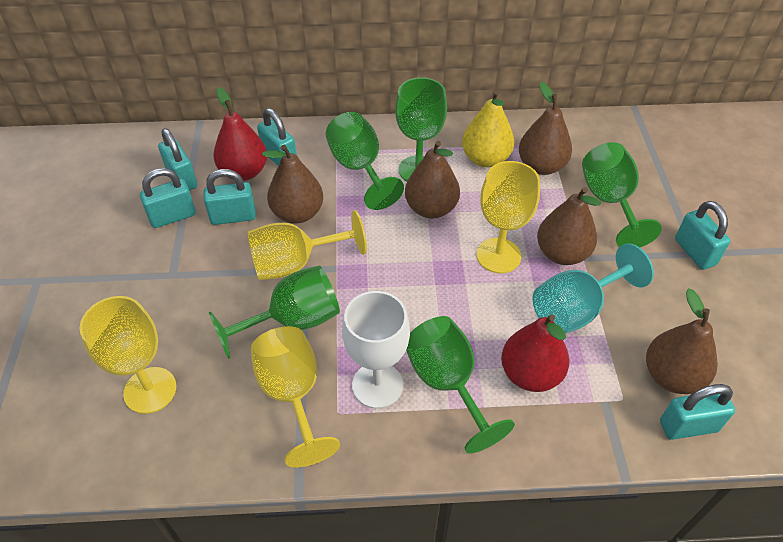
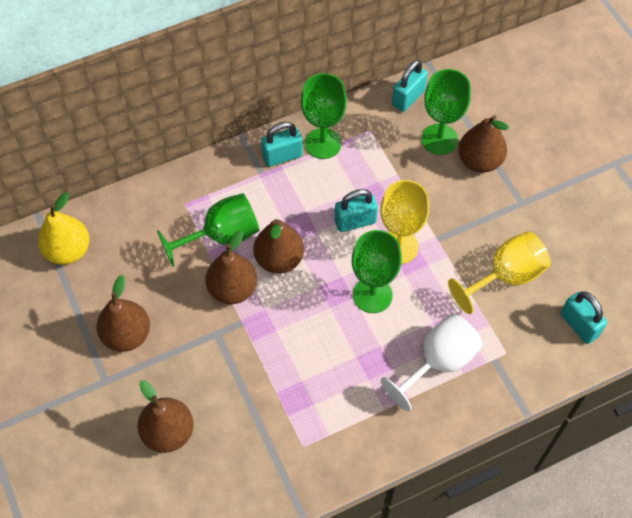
green goblet: [209,266,340,359] [326,112,404,210] [395,77,447,181] [406,316,515,453] [582,142,662,247] = 5 -> [157,193,259,267] [301,73,347,159] [352,230,402,313] [422,69,471,155] = 4
red pear: [213,87,267,181] [501,314,569,392] = 2 -> none = 0
turquoise goblet: [532,243,654,334] = 1 -> none = 0
turquoise padlock: [140,168,196,228] [158,128,197,191] [204,169,256,225] [257,108,297,166] [660,384,735,440] [675,201,730,270] = 6 -> [261,122,303,167] [335,189,378,232] [392,60,428,112] [561,291,607,344] = 4
yellow goblet: [80,296,176,414] [248,210,367,280] [251,326,340,468] [476,161,540,273] = 4 -> [380,180,429,264] [448,231,551,314] = 2

